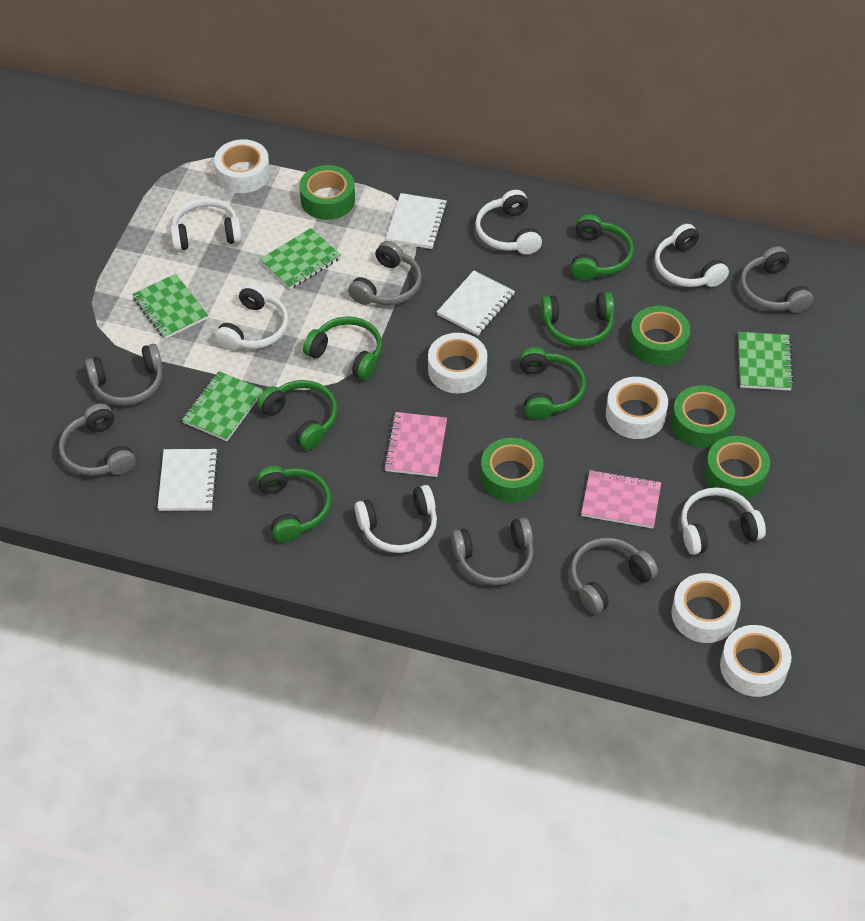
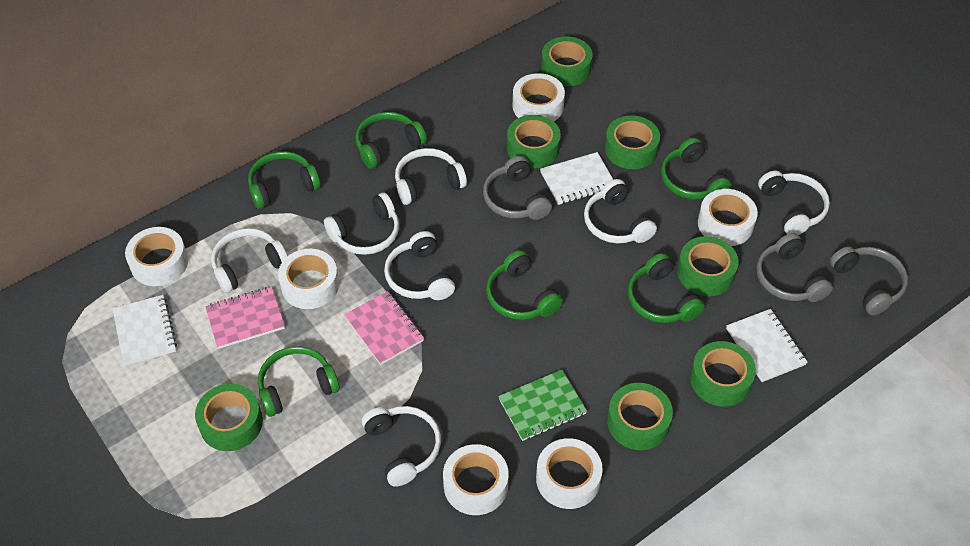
green notebook: [132,274,208,339] [182,371,263,441] [260,228,341,289] [738,332,794,391] = 4 -> [498,370,587,441] = 1
green tape: [299,165,355,220] [481,438,543,502] [629,306,690,366] [671,385,735,448] [704,436,770,500] = 5 -> [195,384,263,451] [507,115,561,168] [541,36,592,86] [605,115,660,169] [607,383,673,450] [677,236,739,296] [690,341,756,407] = 7
grey headphones: [59,403,136,476] [85,344,162,405] [348,241,422,305] [451,518,534,585] [571,538,658,614] [740,246,813,313] = 6 -> [483,156,552,220] [756,233,833,302] [830,247,908,316] = 3
white headphones: [170,198,242,251] [215,283,288,350] [355,485,437,553] [475,190,542,255] [655,224,729,287] [681,487,766,555] = 6 -> [211,228,288,293] [324,192,399,255] [362,406,441,487] [384,231,455,300] [395,148,467,205] [584,179,657,243] [758,171,830,235] = 7
white tape: [214,139,270,193] [428,333,487,394] [606,377,668,439] [671,573,741,643] [720,625,791,697] = 5 -> [125,227,188,286] [278,249,339,309] [443,444,509,515] [513,73,565,121] [536,438,603,509] [698,189,758,246] = 6

